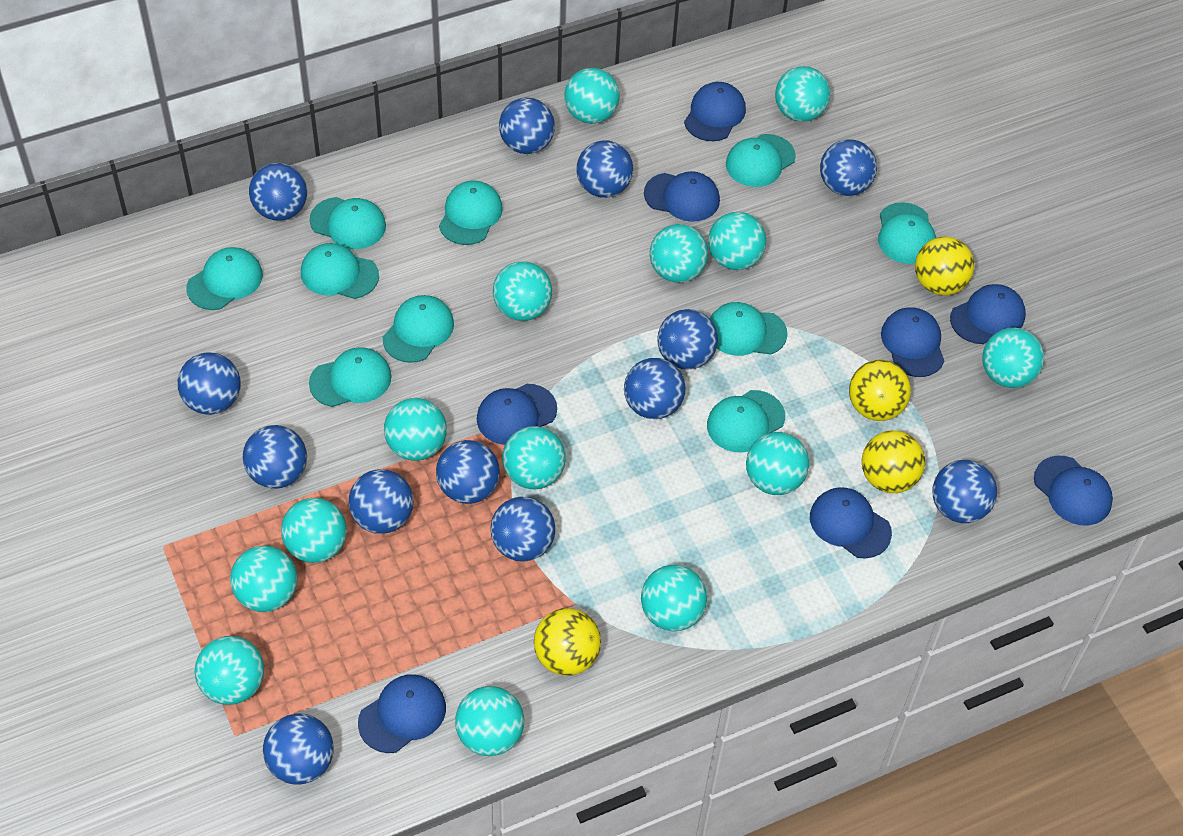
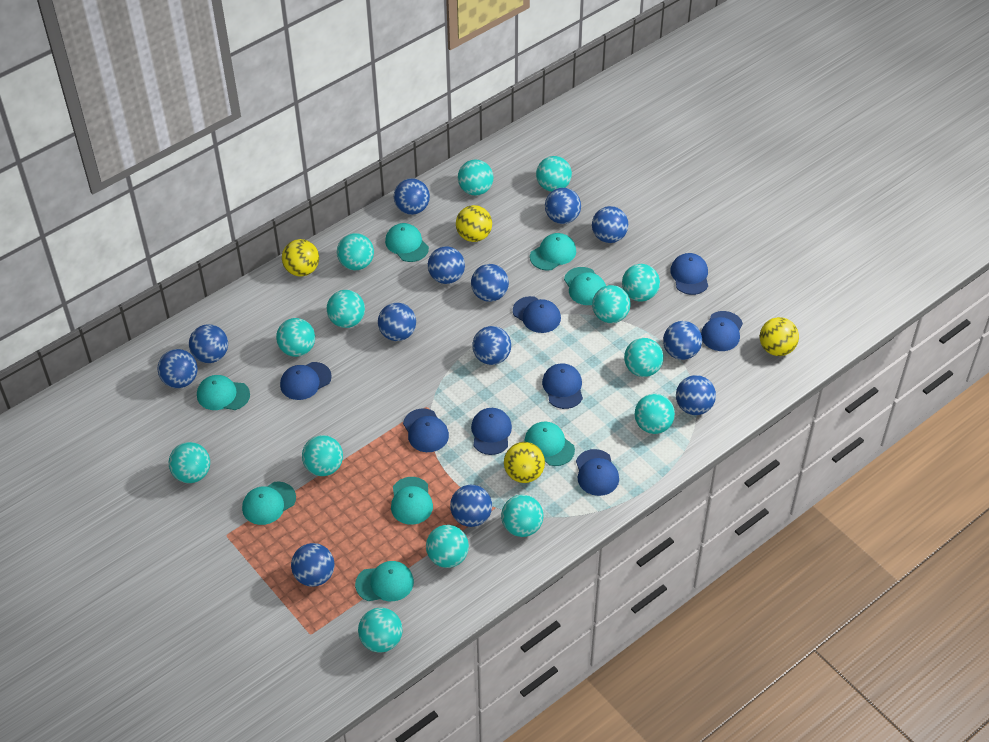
turquoise cap: [186,247,263,310] [301,243,379,299] [309,347,391,407] [310,197,386,249] [383,295,454,363] [439,180,503,245] [707,390,785,453] [710,302,788,356] [726,134,796,187] [878,202,936,264] = 10 -> [197,375,250,410] [242,482,296,525] [355,561,414,601] [385,223,429,262] [391,477,433,525] [524,421,575,466] [530,233,576,271] [564,267,606,305] = 8

